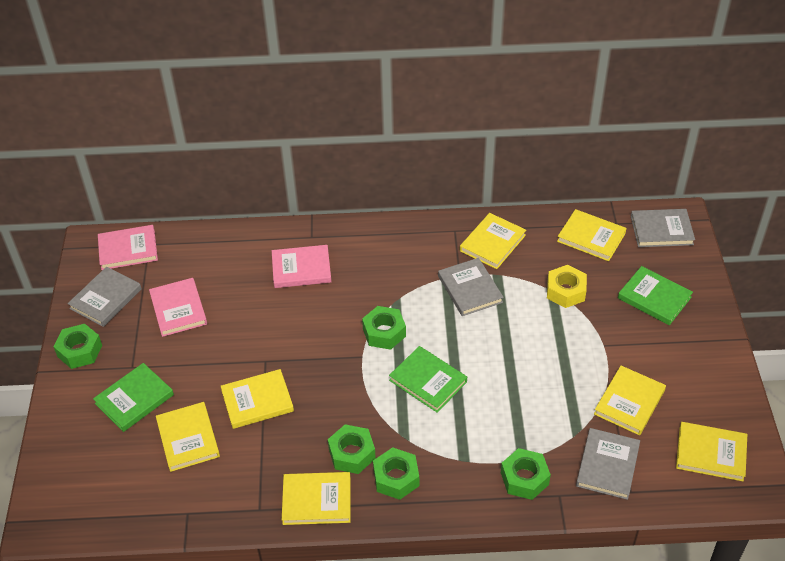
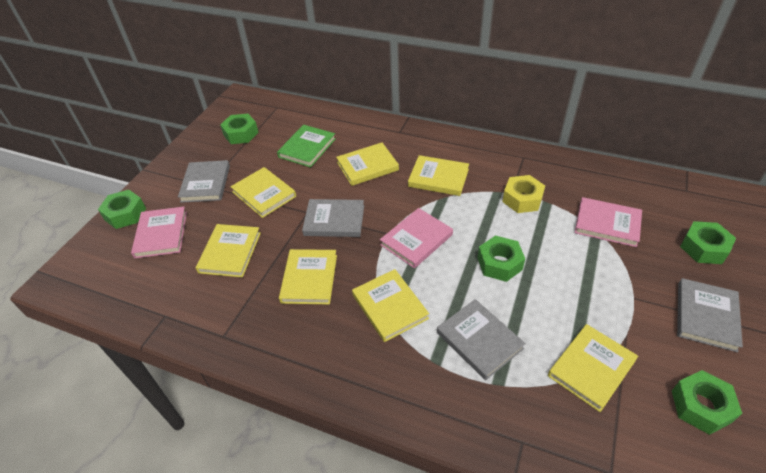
green book: [93,363,174,432] [389,346,467,413] [618,266,693,325] = 3 -> [277,125,336,167] = 1

